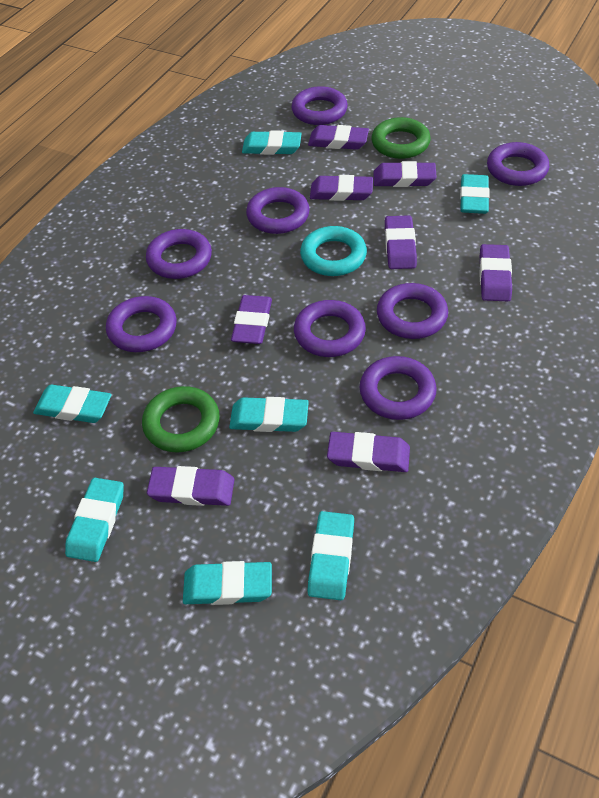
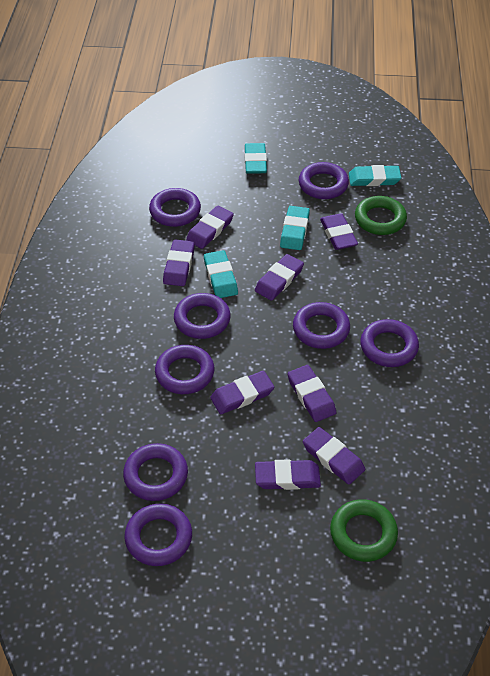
turquoise eraser: [33,385,112,423] [65,478,124,562] [183,561,272,605] [229,397,309,432] [242,131,302,155] [307,511,354,600] [460,174,490,214] = 7 -> [204,250,238,298] [245,143,267,174] [280,206,310,250] [349,165,401,186] = 4
turquoise ring: [300,226,367,276] = 1 -> none = 0

